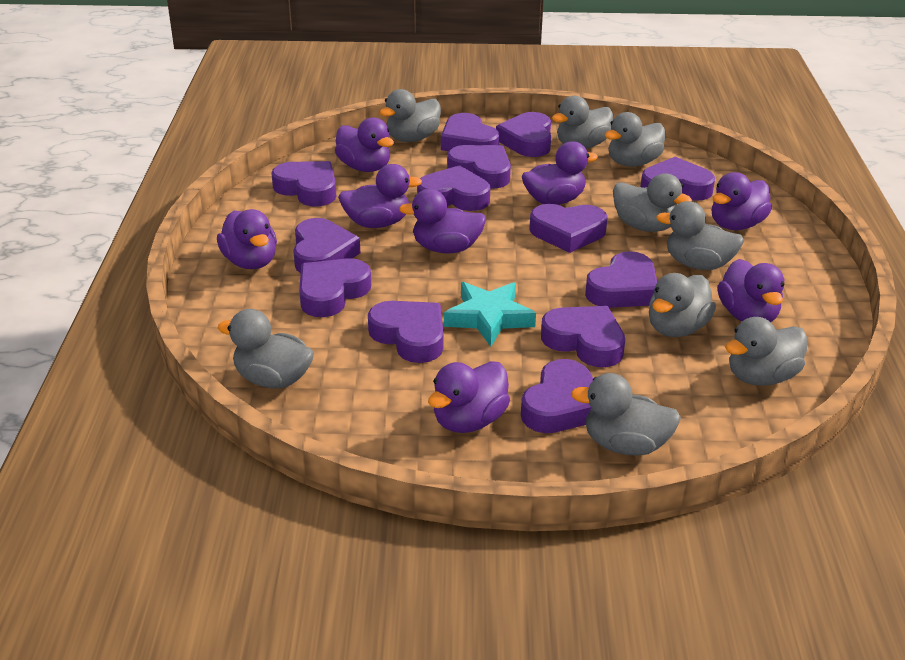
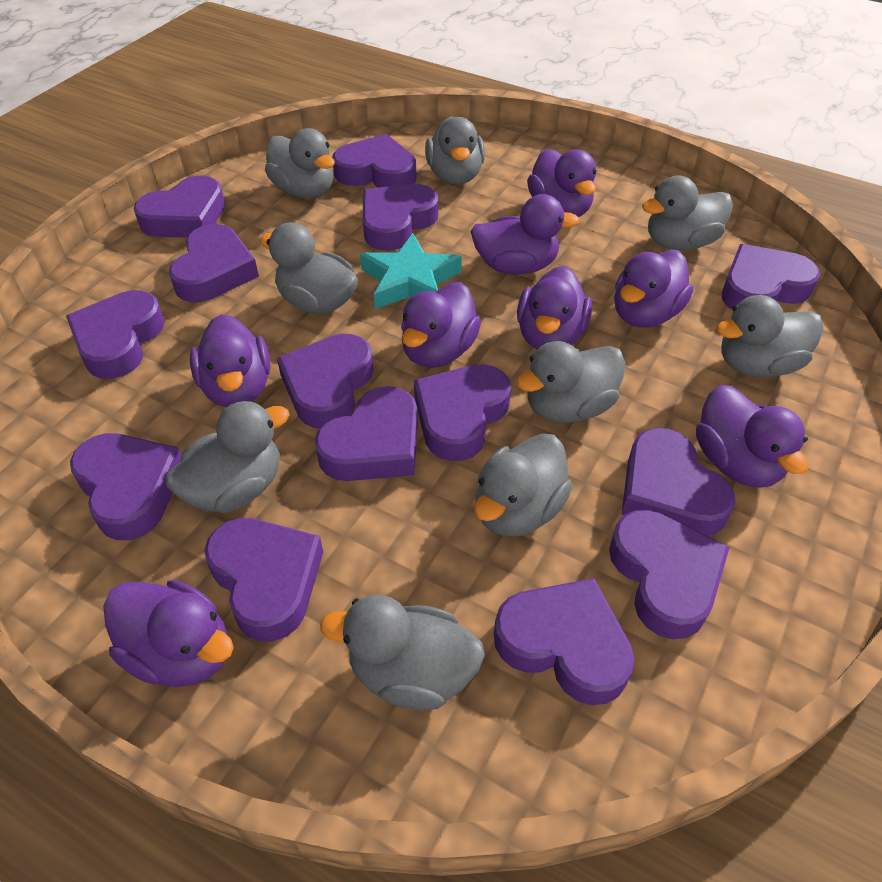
purple heart: [271,161,336,207] [293,218,360,273] [299,258,371,317] [368,301,443,363] [417,165,490,211] [441,113,499,151] [447,145,511,189] [496,112,551,157] [521,359,593,433] [529,204,608,253] [541,306,625,367] [585,251,657,308] [641,157,715,201] = 13 -> [66,290,165,379] [70,433,181,540] [134,176,225,238] [169,224,259,302] [204,518,323,641] [277,334,374,429] [315,386,418,481] [332,134,416,188] [363,184,438,251] [414,364,511,461] [494,578,634,705] [609,510,730,639] [622,428,735,536] [722,244,820,310] = 14

